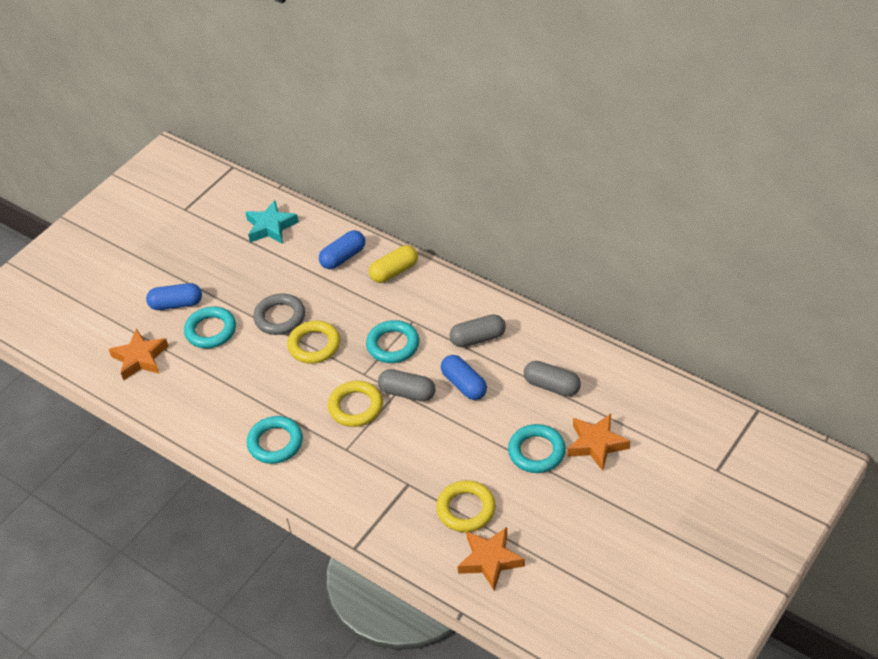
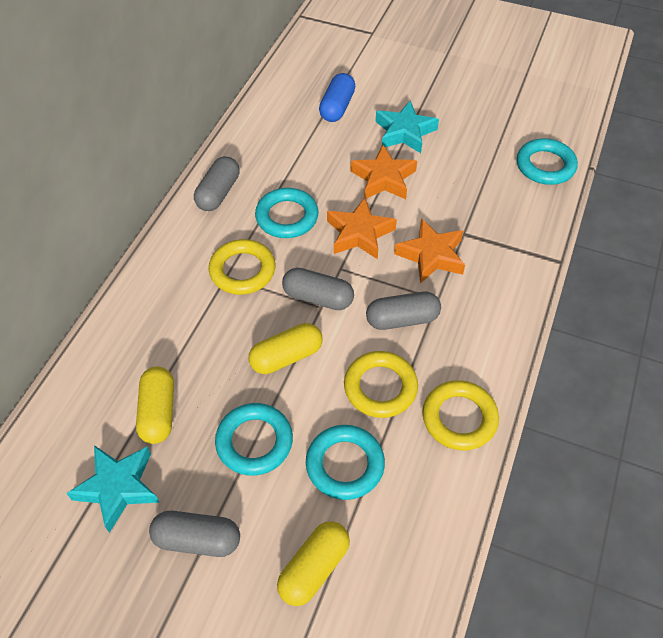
blue capsule: [146,283,202,310] [319,230,365,269] [441,355,487,400] = 3 -> [319,73,355,122] = 1
grey capsule: [378,369,436,402] [450,314,506,347] [524,361,581,397] = 3 -> [149,511,240,557] [194,156,240,211] [282,268,354,310] [366,292,441,330] = 4
grey ring: [253,293,305,335] = 1 -> none = 0
turquoise star: [245,200,299,244] = 1 -> [66,445,160,533] [376,100,439,153] = 2
yellow capsule: [369,245,418,283] = 1 -> [136,367,174,444] [249,323,322,374] [277,521,350,606] = 3

